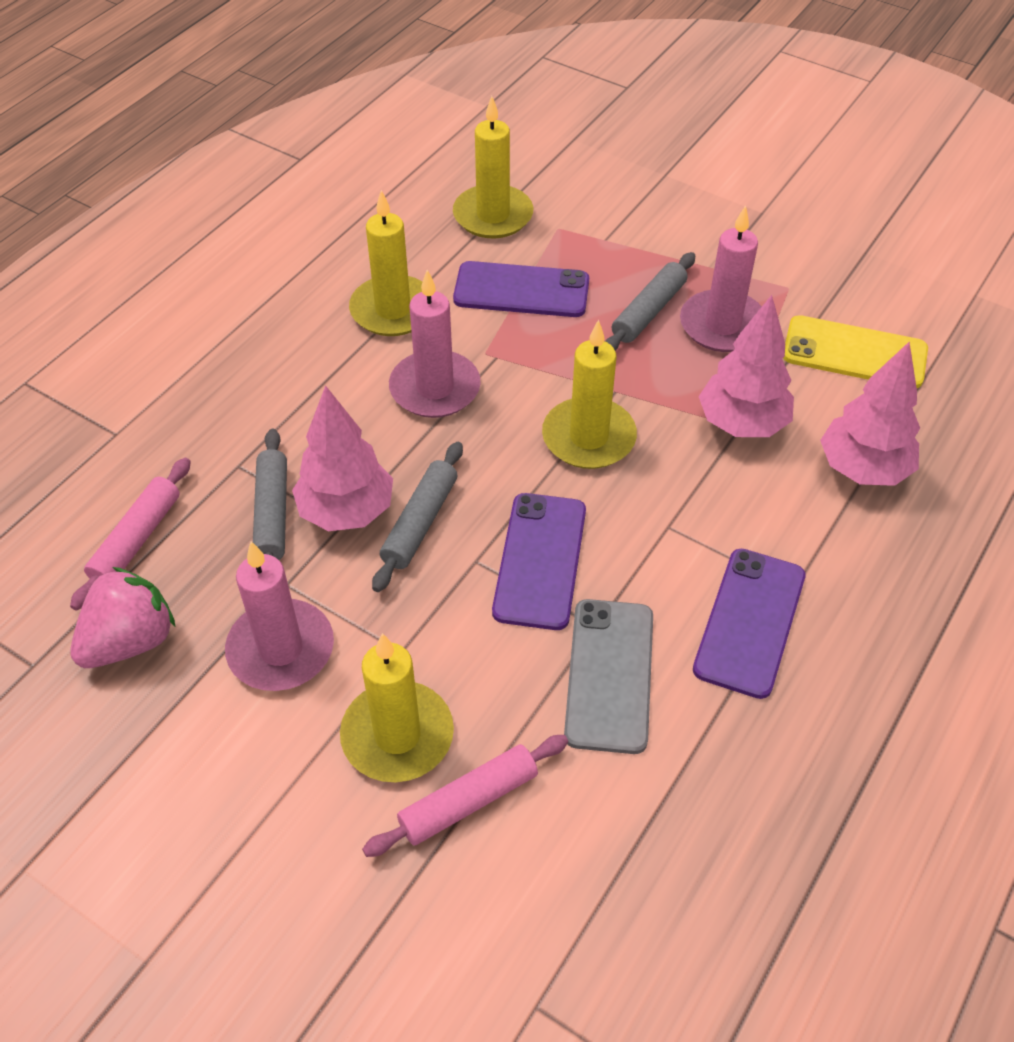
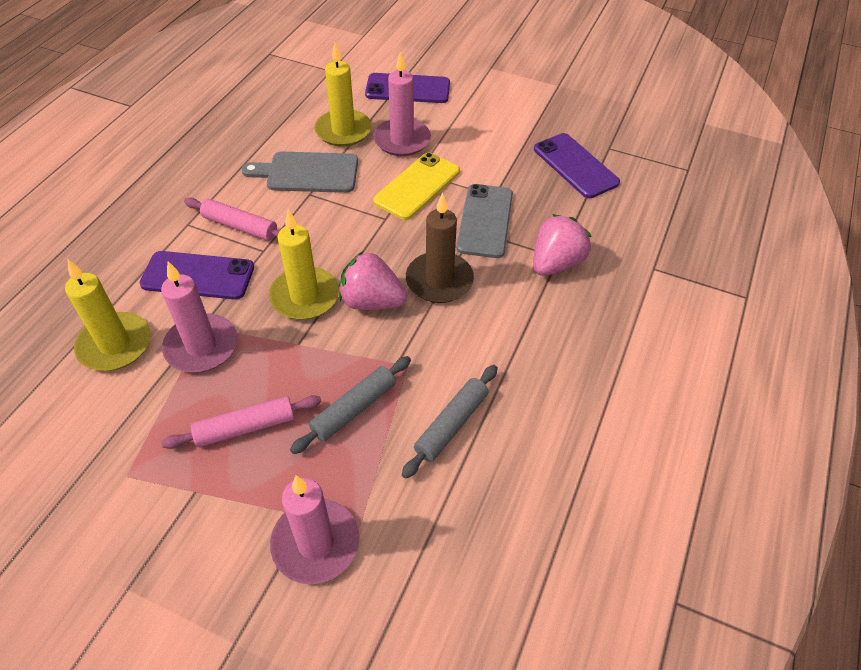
brown candle: none = 0 -> [406,193,474,303] = 1
grey cutting board: none = 0 -> [242,151,358,193] = 1
grey rolling pin: [253,429,287,560] [372,442,463,592] [605,252,695,351] = 3 -> [290,356,411,454] [402,365,498,478] = 2
pink strawberry: [70,567,175,668] = 1 -> [339,251,407,310] [533,214,591,276] = 2
pink tree: [292,385,393,531] [699,295,794,437] [820,342,920,486] = 3 -> none = 0
yellow candle: [340,633,454,782] [349,190,423,336] [453,96,534,239] [542,319,637,469] = 4 -> [65,260,151,371] [269,209,339,320] [315,43,372,147] = 3

